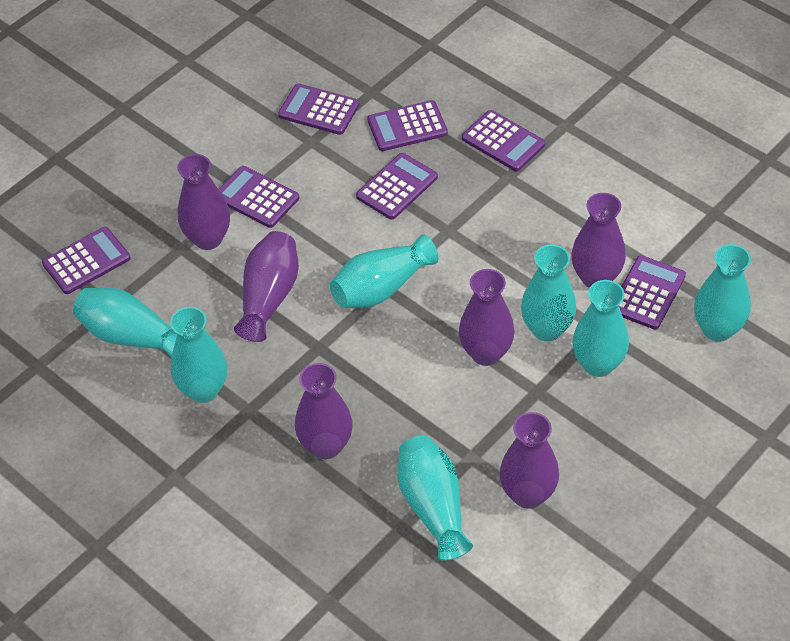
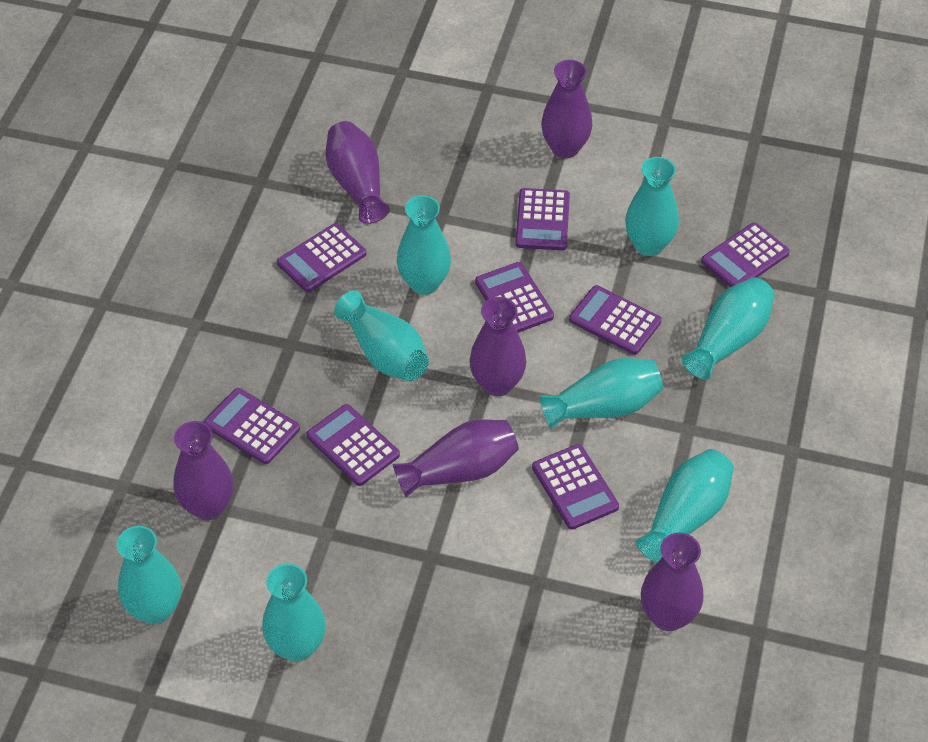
purple calculator: [42,227,131,294] [219,166,299,228] [278,84,359,135] [356,153,438,220] [367,100,448,151] [462,110,545,171] [619,255,686,329] = 7 -> [204,388,300,464] [277,223,366,292] [306,404,400,486] [475,262,554,333] [515,188,570,250] [532,444,619,530] [569,285,662,355] [701,222,790,287] = 8
turquoise vase: [73,287,177,357] [170,307,227,403] [330,234,438,308] [398,436,473,561] [521,244,576,341] [572,280,629,377] [694,244,751,342] = 7 -> [116,526,181,624] [262,563,326,662] [334,290,429,381] [397,195,451,295] [539,358,663,429] [625,157,679,256] [636,449,734,563] [682,277,775,380] = 8

